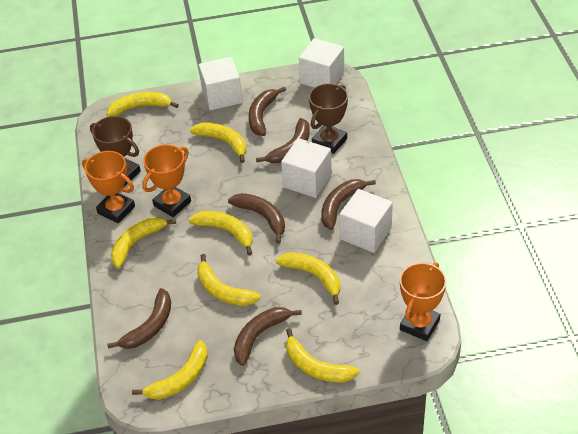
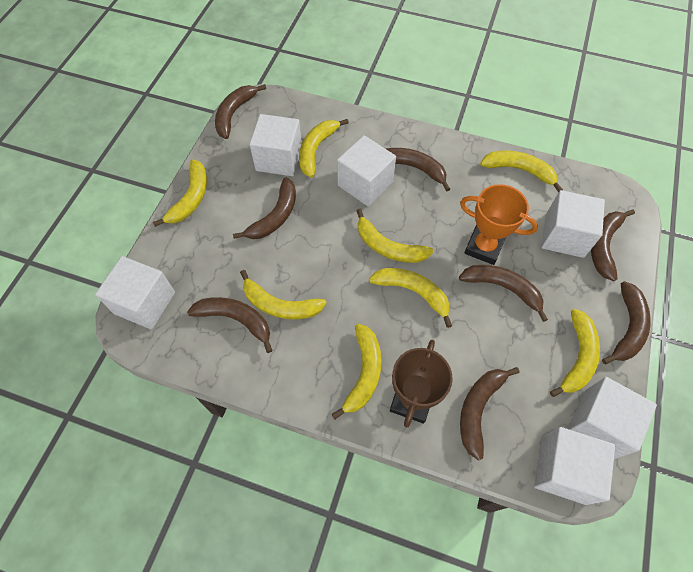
brown banana: [107,288,171,349] [228,193,285,243] [234,307,302,366] [249,87,286,136] [256,118,310,163] [321,179,376,230] = 6 -> [187,297,273,353] [215,84,266,139] [233,177,296,239] [385,148,450,192] [459,265,548,322] [460,367,519,461] [591,210,635,281] [602,281,651,364] = 8
brown trophy: [90,116,141,187] [309,83,348,154] = 2 -> [390,340,453,427] = 1
orange trophy: [82,151,135,223] [142,144,191,217] [400,262,446,341] = 3 -> [460,184,538,265] = 1
white cube: [198,57,242,110] [281,138,332,198] [299,38,344,87] [340,189,393,253] = 4 -> [95,256,175,330] [249,114,302,176] [337,135,396,206] [534,427,615,505] [541,190,605,258] [568,377,657,459] = 6

